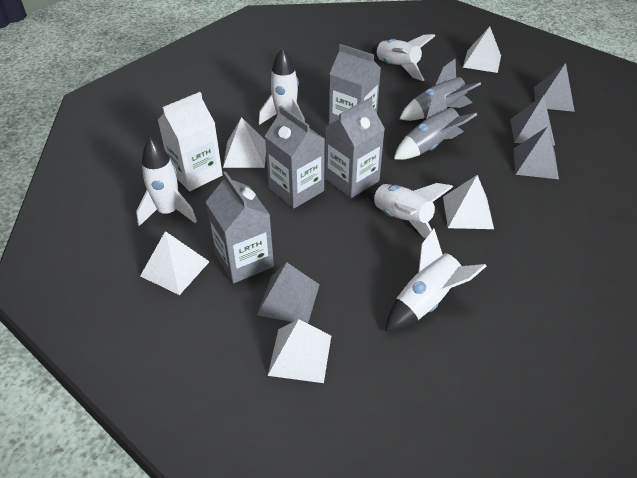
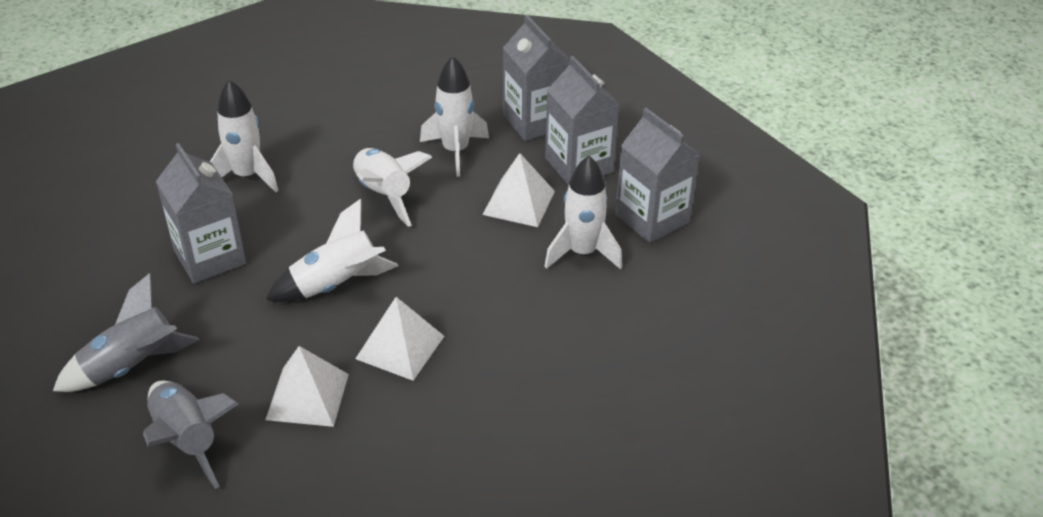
grey pyramid: [257,262,320,324] [510,95,555,146] [514,126,559,179] [534,63,575,112] = 4 -> none = 0
white carton: [158,92,223,191] = 1 -> none = 0
white pyramid: [140,231,210,295] [223,117,266,168] [268,319,331,383] [443,175,494,229] [463,27,501,73] = 5 -> [265,346,349,427] [355,297,444,381] [482,153,555,227] = 3

